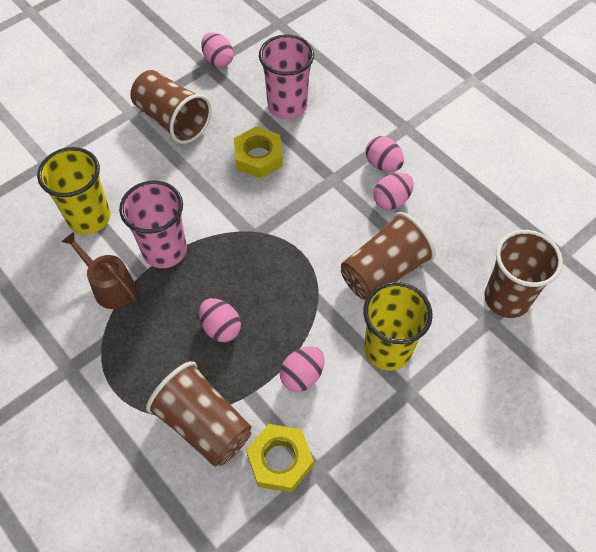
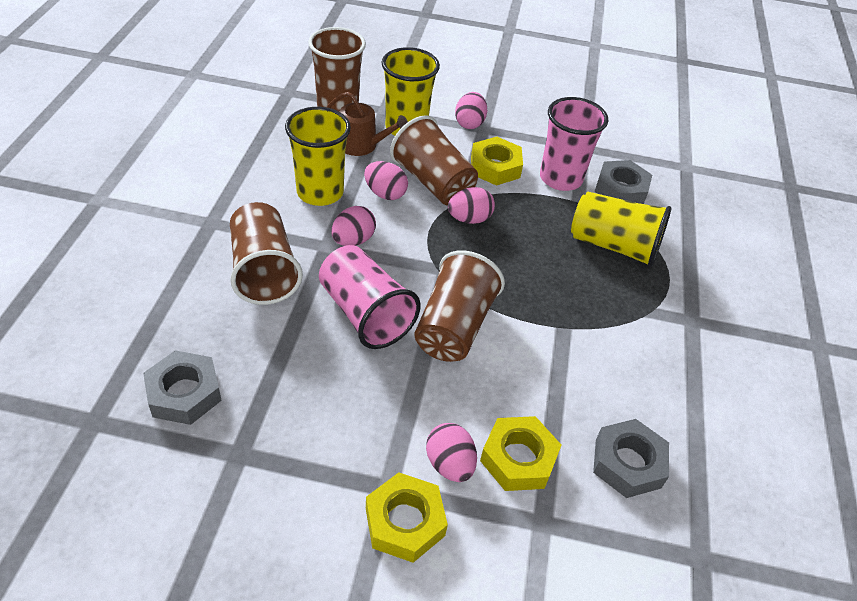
grey nut: none = 0 -> [143,350,222,425] [593,419,669,498] [594,160,652,204] = 3
yellow cup: [37,147,110,234] [363,282,433,371] = 2 -> [285,107,351,206] [381,47,440,135] [571,192,671,268] = 3
yellow nut: [234,126,283,178] [246,424,314,493] = 2 -> [366,472,448,563] [471,137,523,186] [480,416,561,491] = 3

